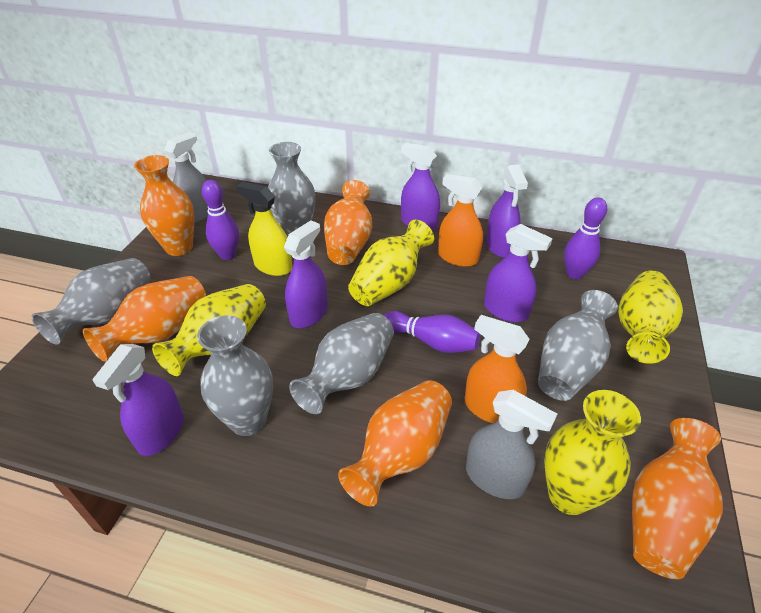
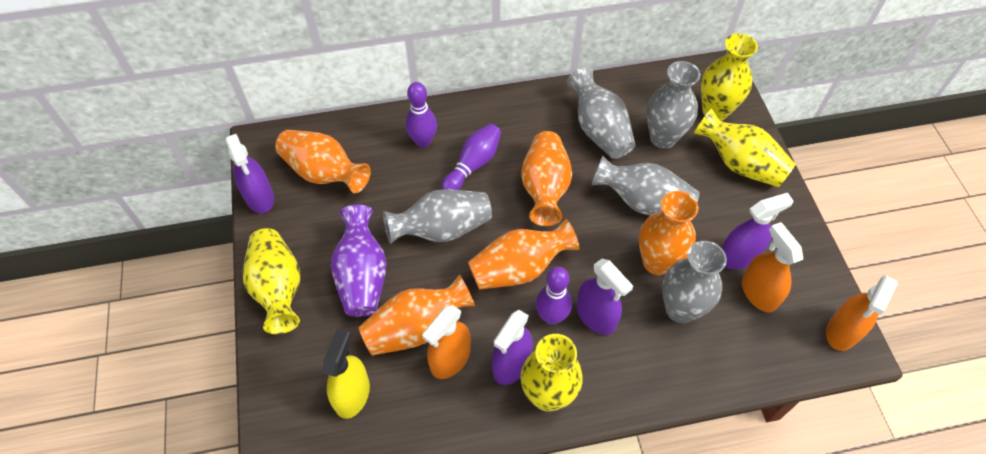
grey spray bottle: [164,132,208,224] [466,390,557,499] = 2 -> none = 0
orange spray bottle: [438,174,483,267] [465,315,530,423] = 2 -> [422,305,471,379] [742,222,803,313] [826,275,898,351] = 3
purple spray bottle: [92,344,184,456] [284,220,328,328] [401,143,440,230] [484,224,553,322] [486,165,528,258] = 5 -> [225,134,274,213] [492,310,533,385] [577,259,633,335] [722,193,793,269] = 4
purple vase: none = 0 -> [331,205,386,317] = 1

